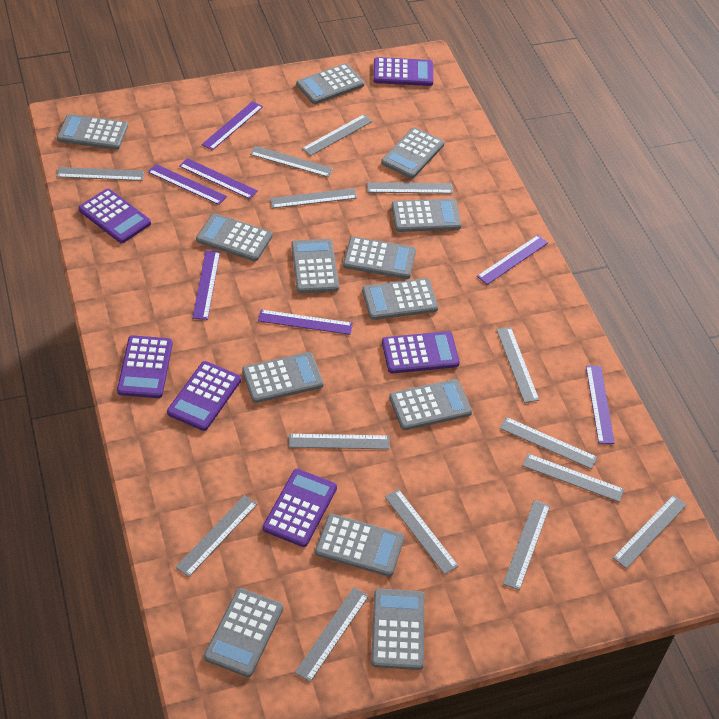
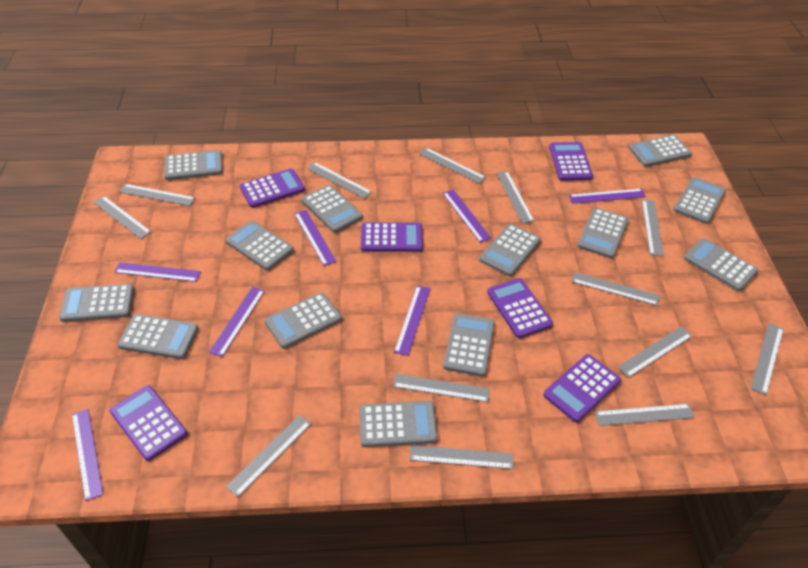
grey ruler: [56,167,144,181] [175,495,257,577] [250,146,333,177] [270,188,357,208] [289,434,390,449] [295,587,369,682] [302,114,373,156] [367,182,453,194] [385,489,459,575] [497,327,539,403] [500,417,598,469] [503,500,550,590] [523,454,624,502] [613,495,687,569] = 14 -> [93,196,151,239] [119,184,195,206] [226,415,311,497] [307,162,372,199] [393,374,490,402] [410,445,513,469] [419,148,486,183] [496,171,534,224] [572,272,660,306] [595,404,695,426] [617,326,692,378] [642,200,664,256] [750,323,784,395] = 13

